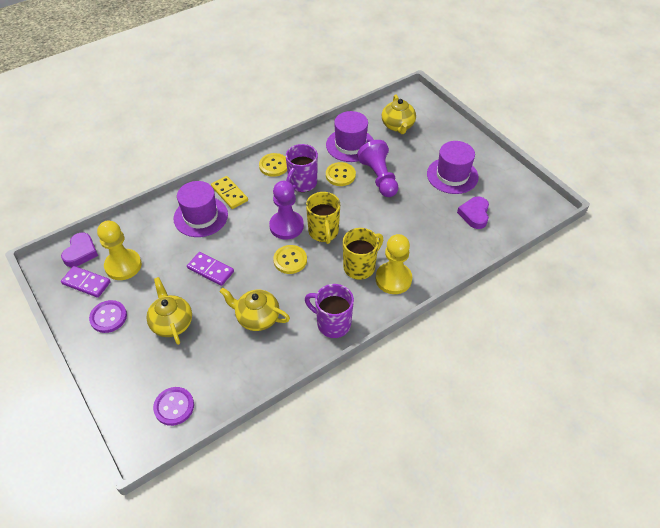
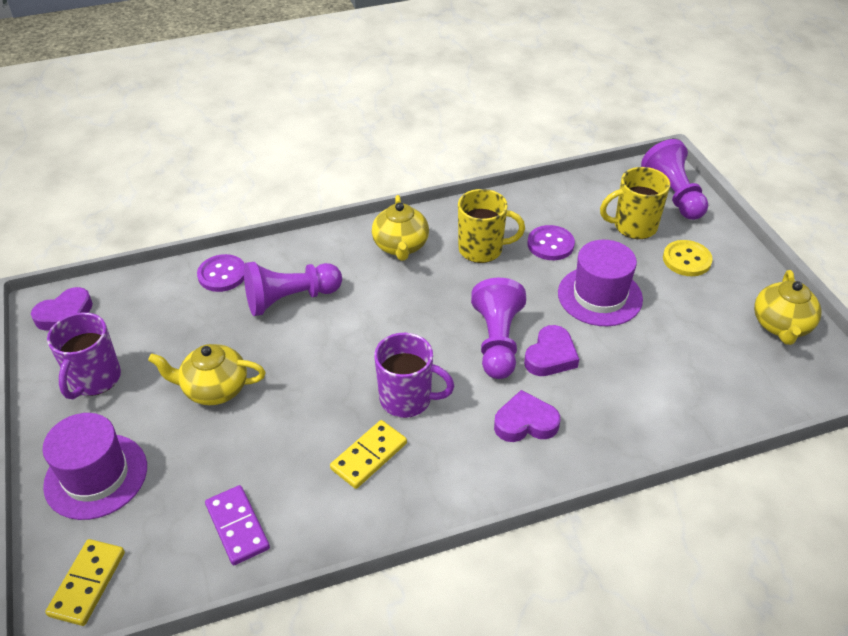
purple domino: [61,266,111,298] [187,252,234,286] = 2 -> [205,485,270,565] = 1
purple hat: [173,181,228,237] [326,111,374,162] [427,141,479,194] = 3 -> [43,413,147,520] [558,240,643,326] = 2
purple heart: [61,232,98,267] [457,197,489,229] = 2 -> [31,287,93,330] [494,390,560,442] [524,325,579,376] = 3
purple pawn: [269,181,304,240] [357,140,398,197] = 2 -> [244,262,342,316] [471,278,526,379] [641,139,708,220] = 3
yellow button: [259,153,287,177] [273,245,307,274] [326,162,356,186] = 3 -> [663,240,713,276] = 1
yellow domino: [211,176,248,209] = 1 -> [45,539,125,626] [330,420,407,489] = 2
yellow pawn: [97,220,142,280] [376,234,412,294] = 2 -> none = 0

